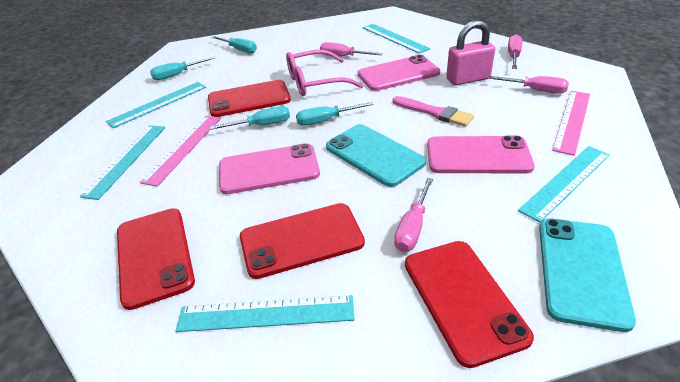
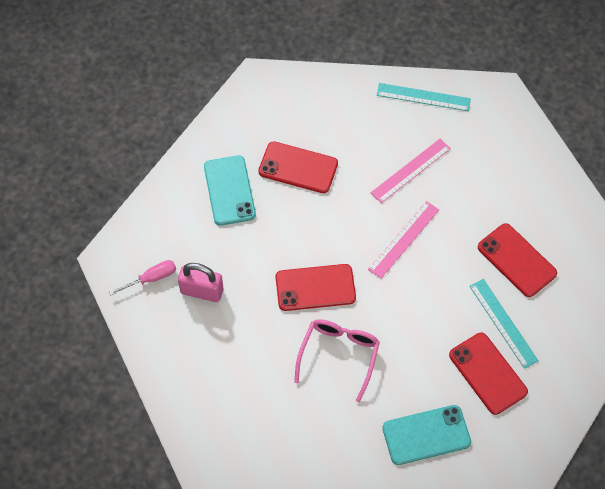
pink brush: [392,96,474,127] = 1 -> none = 0
pink phone: [219,143,320,194] [358,55,440,91] [427,135,535,173] = 3 -> none = 0
pink screwdriver: [320,42,383,56] [394,178,433,252] [488,76,569,94] [508,34,522,69] = 4 -> [109,260,176,296] = 1
turquoise ruler: [80,125,165,200] [106,82,206,128] [176,295,355,332] [363,24,430,54] [518,146,610,222] = 5 -> [377,83,471,111] [470,279,539,369] = 2
turquoise screwdriver: [150,56,215,80] [210,106,290,130] [211,36,257,53] [296,102,373,126] = 4 -> none = 0

